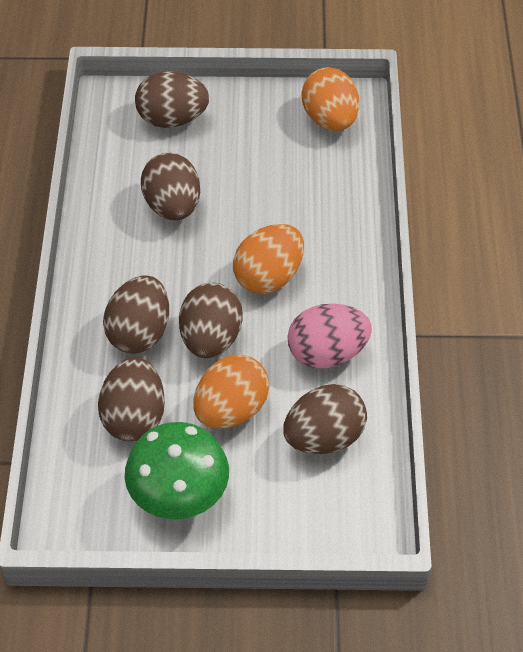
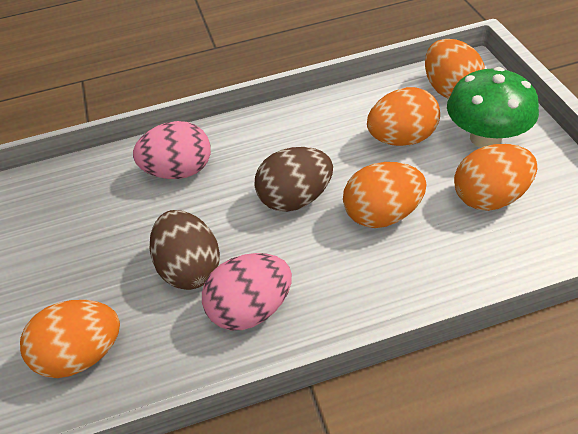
brown egg: [98,357,165,441] [103,275,169,354] [135,71,209,128] [141,152,200,220] [179,283,243,358] [283,384,367,454] = 6 -> [149,210,220,290] [254,147,333,212] = 2
orange egg: [193,354,269,429] [233,224,304,294] [302,67,359,131] = 3 -> [20,300,120,378] [343,162,426,228] [367,87,440,146] [425,39,485,99] [454,144,537,211] = 5
pink egg: [287,304,372,369] = 1 -> [133,121,211,179] [202,253,292,330] = 2

